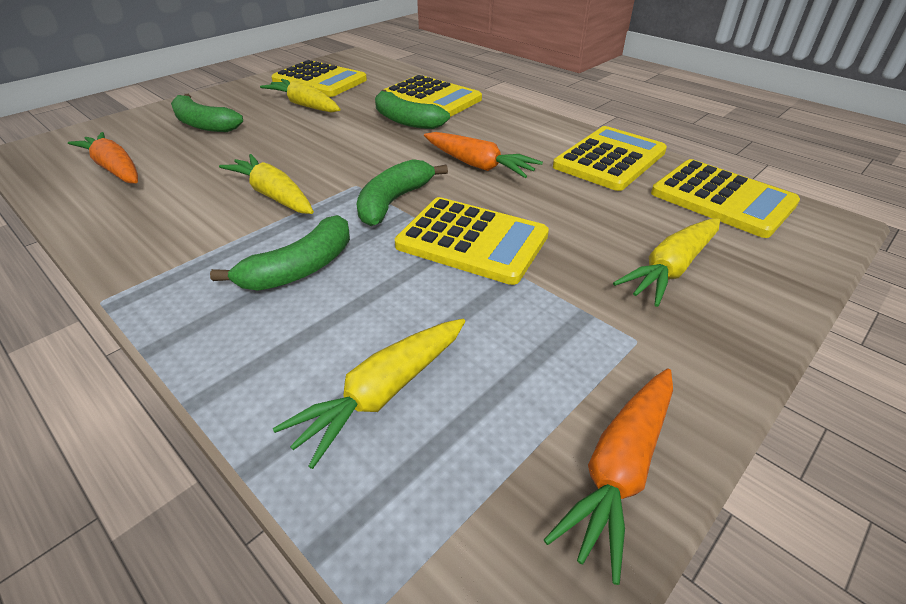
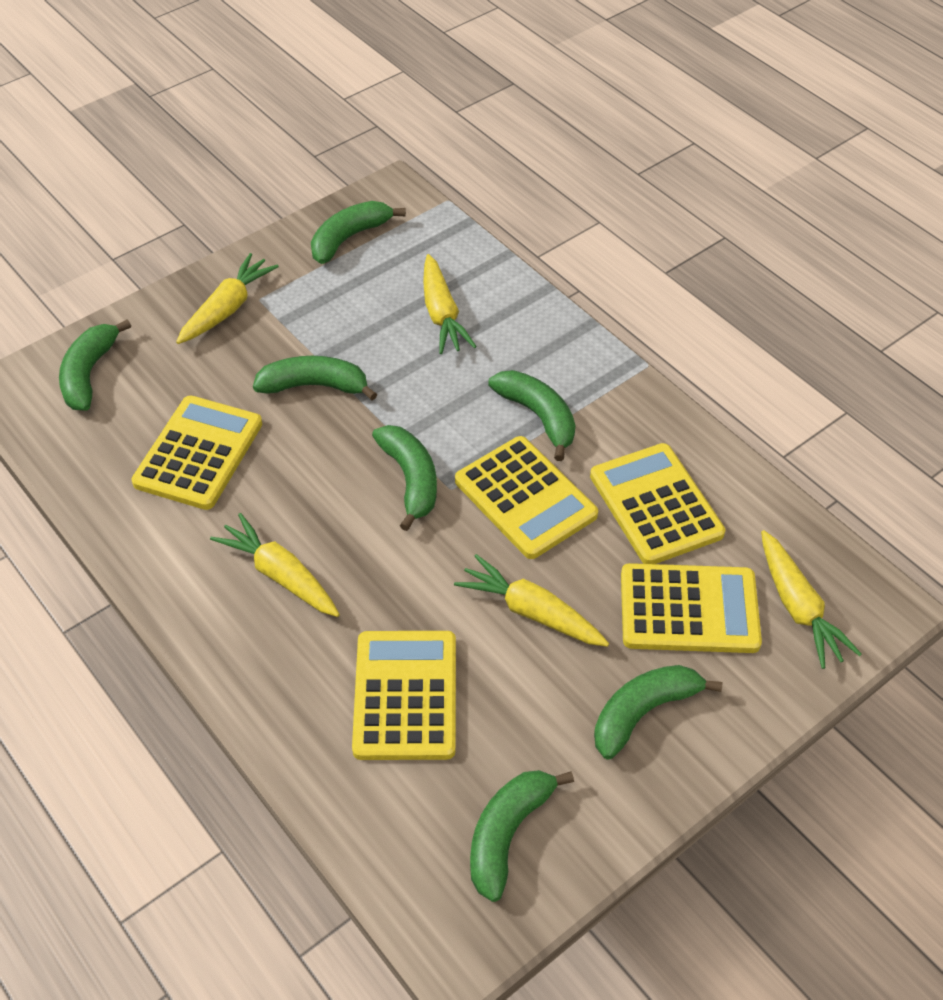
green banana: [171,94,243,132] [210,215,350,291] [356,159,448,226] [375,90,450,129] = 4 -> [59,319,131,410] [253,356,377,401] [311,201,406,264] [372,425,437,531] [470,770,574,902] [488,370,575,461] [594,665,722,759] = 7
orange carrot: [68,132,138,184] [424,132,543,178] [544,368,673,585] = 3 -> none = 0
yellow carrot: [219,154,314,214] [260,79,340,113] [273,319,465,469] [613,218,720,307] = 4 -> [176,253,279,344] [210,513,340,617] [423,254,477,354] [454,554,609,647] [761,530,862,669] = 5

